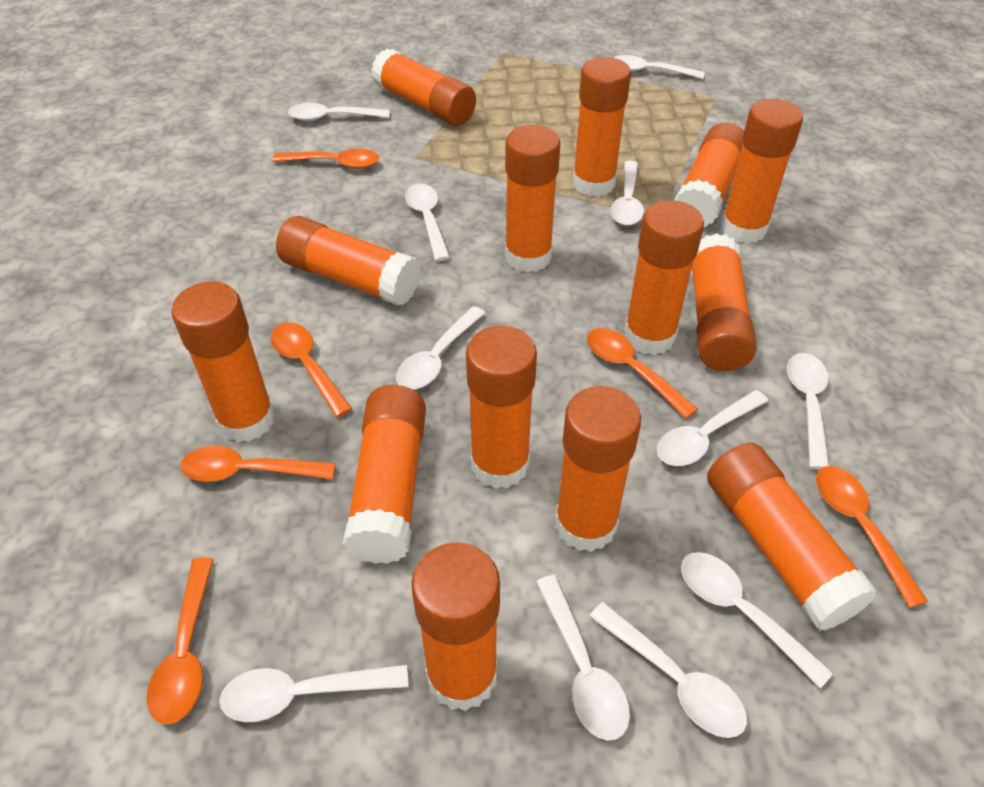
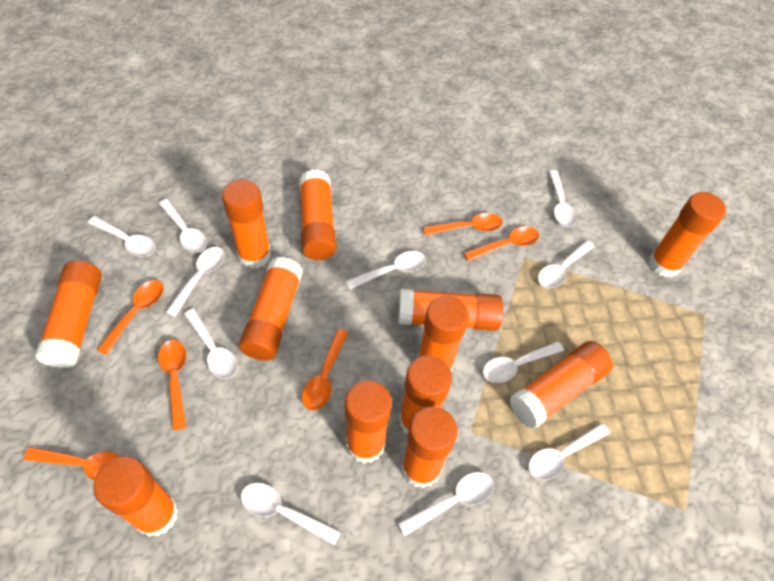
orange glue stick: [171,282,275,442] [276,216,421,306] [343,385,426,564] [371,48,476,126] [411,542,500,711] [466,326,537,489] [505,125,560,273] [555,386,641,552] [573,57,631,197] [624,200,704,355] [674,123,744,227] [692,233,757,371] [707,443,878,631] [721,99,803,243] = 14 -> [35,261,102,368] [93,456,178,537] [222,179,271,269] [239,257,303,361] [300,169,336,260] [345,380,392,463] [398,289,503,331] [399,355,452,434] [401,407,457,488] [418,296,469,371] [509,341,613,429] [649,192,726,277] = 12

